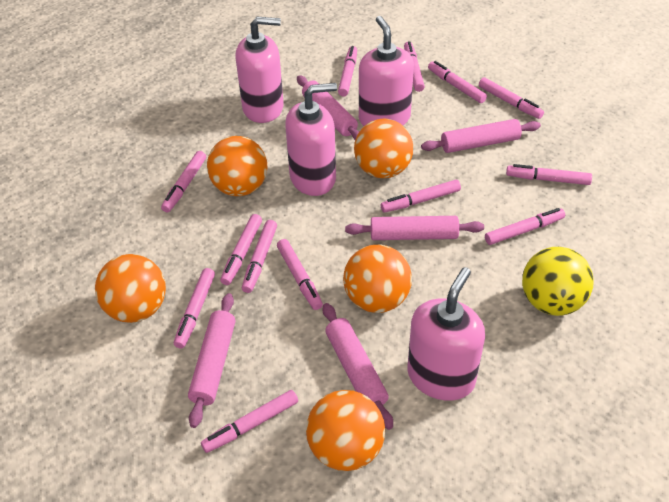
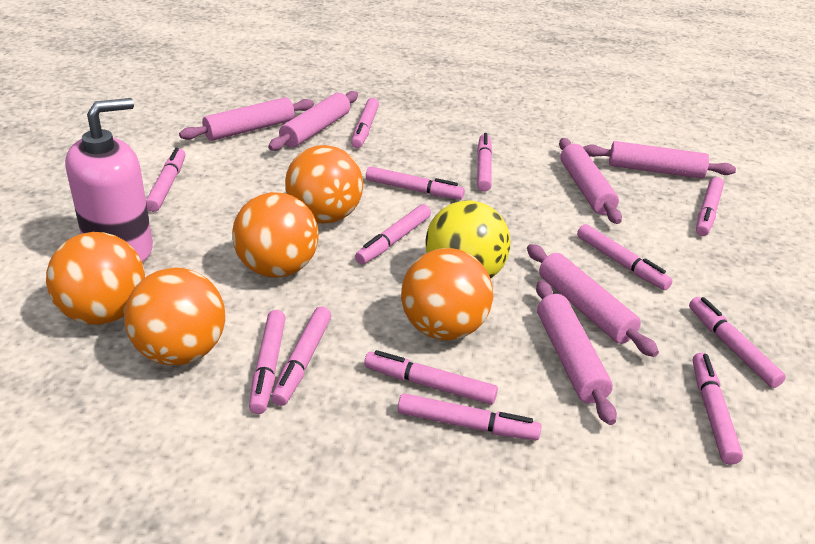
pink rolling pin: [188,293,235,428] [297,75,359,140] [323,303,393,430] [345,216,484,240] [421,119,541,153] = 5 -> [179,97,314,141] [268,91,358,151] [527,244,659,357] [536,280,617,425] [559,138,622,224] [583,141,736,179] = 6
pink soap dispenser: [235,17,284,123] [285,83,337,196] [359,16,414,126] [407,267,485,401] = 4 -> [65,98,153,262] = 1

